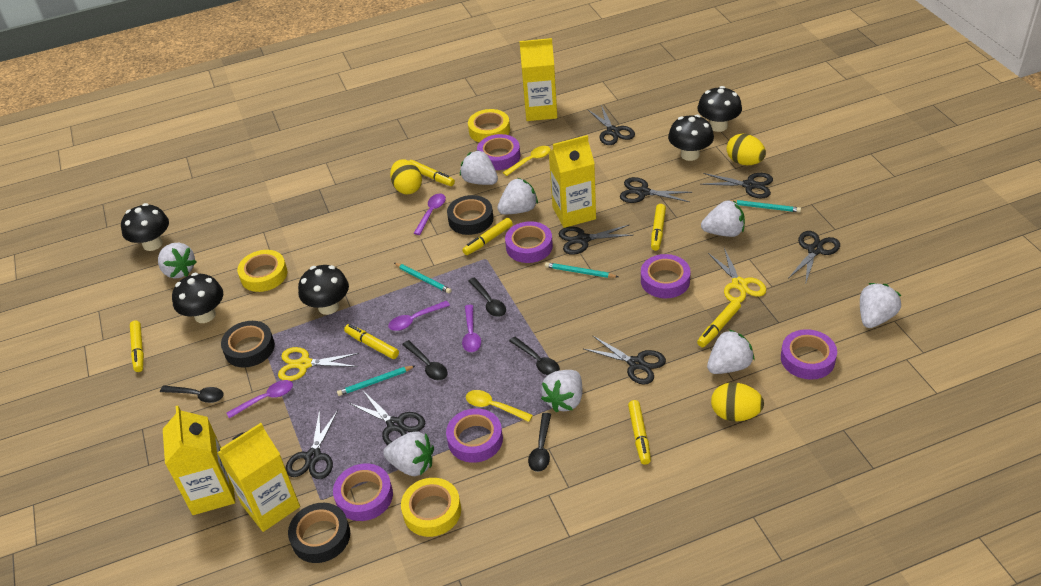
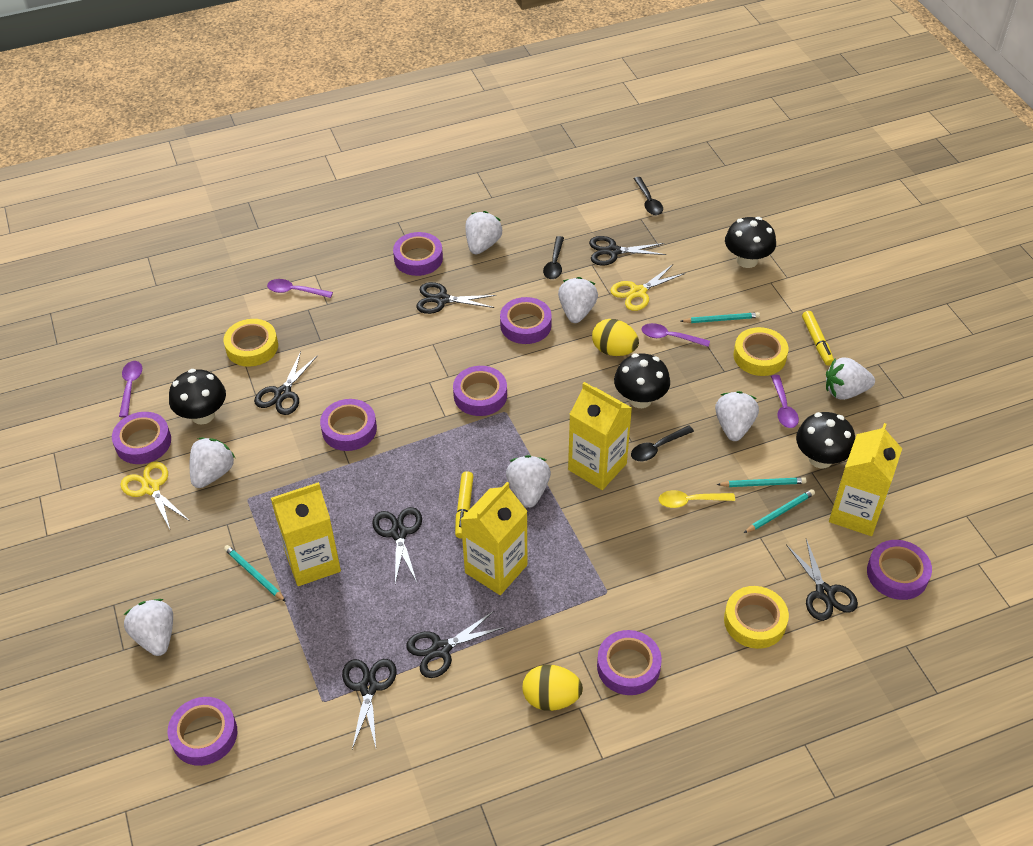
black mushroom: [121,203,169,251] [172,273,223,323] [298,265,349,315] [668,115,714,161] [697,86,742,132] = 5 -> [169,369,226,425] [614,353,670,408] [725,217,776,268] [796,412,855,468] = 4
black scissors: [286,409,338,479] [349,391,425,445] [559,224,634,255] [584,336,666,385] [588,105,635,145] [620,177,693,203] [700,173,773,198] [788,231,840,285] = 8 -> [254,351,318,415] [342,659,397,749] [372,507,422,584] [406,611,505,678] [416,282,496,314] [589,236,666,265] [786,539,858,621] = 7
black spoon: [160,385,224,403] [402,340,447,380] [468,277,506,317] [509,337,560,375] [528,413,551,472] = 5 -> [543,236,564,279] [631,425,694,461] [634,177,663,215] = 3
black tape: [221,321,275,368] [288,503,350,563] [447,195,493,235] = 3 -> none = 0
purple tape: [333,463,393,521] [446,408,503,463] [477,134,520,170] [505,221,553,263] [641,254,691,298] [781,329,837,380] = 6 -> [112,412,171,464] [168,697,237,766] [320,399,377,451] [393,232,443,276] [453,366,507,416] [500,297,552,344] [597,630,662,695] [867,540,932,600] = 8
white strawberry: [158,243,196,279] [383,431,434,476] [460,150,498,185] [497,178,538,214] [541,370,582,412] [701,200,745,237] [707,330,755,374] [860,283,901,328] = 8 -> [124,599,173,656] [190,438,235,488] [466,211,502,254] [506,455,551,508] [558,277,598,323] [715,391,759,441] [826,357,875,400] = 7
yellow egg: [390,159,422,194] [711,382,764,422] [727,134,766,165] = 3 -> [523,665,583,711] [592,319,639,356] = 2
yellow marker: [130,320,144,372] [344,324,399,359] [409,160,455,186] [462,218,513,255] [628,400,651,464] [651,204,666,251] [697,300,741,347] = 7 -> [455,471,473,538] [802,311,834,366] = 2
yellow spoon: [466,390,533,422] [503,146,551,176] = 2 -> [659,490,735,508] = 1

